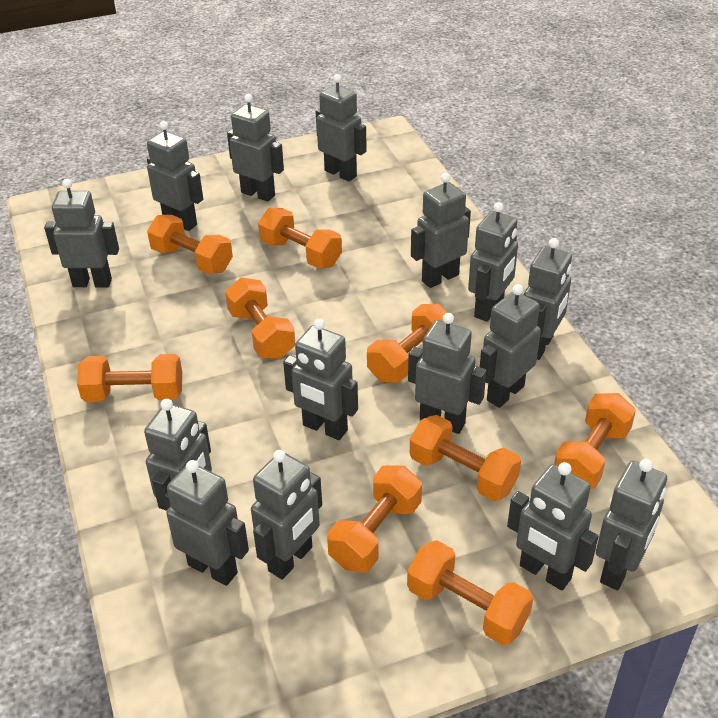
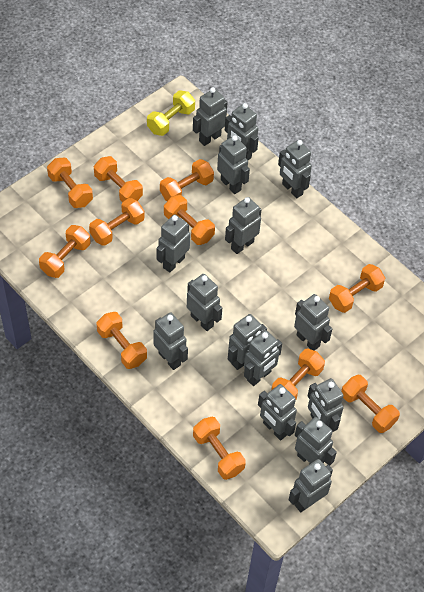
orange dumbbell: [77,354,182,402] [147,215,233,274] [225,277,295,359] [258,208,342,268] [327,465,422,573] [367,304,453,383] [407,540,533,645] [410,415,521,501] [554,393,636,489] = 9 -> [39,225,90,278] [47,158,93,208] [89,198,144,246] [94,156,143,202] [97,312,147,369] [160,159,214,201] [164,195,215,245] [193,417,246,480] [271,349,325,399] [329,264,385,313] [341,375,400,433] = 11
yellow dumbbell: none = 0 -> [147,90,195,136] = 1

